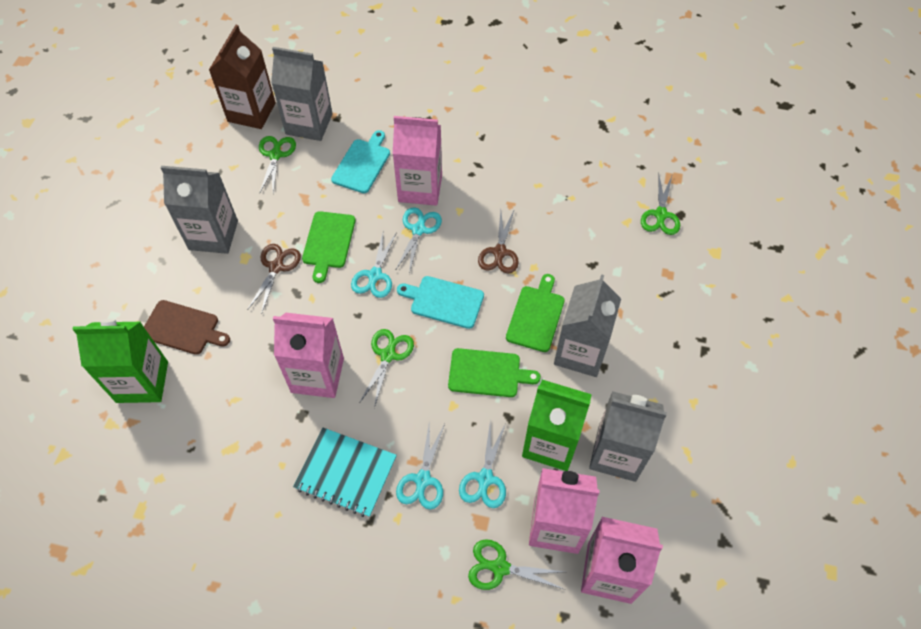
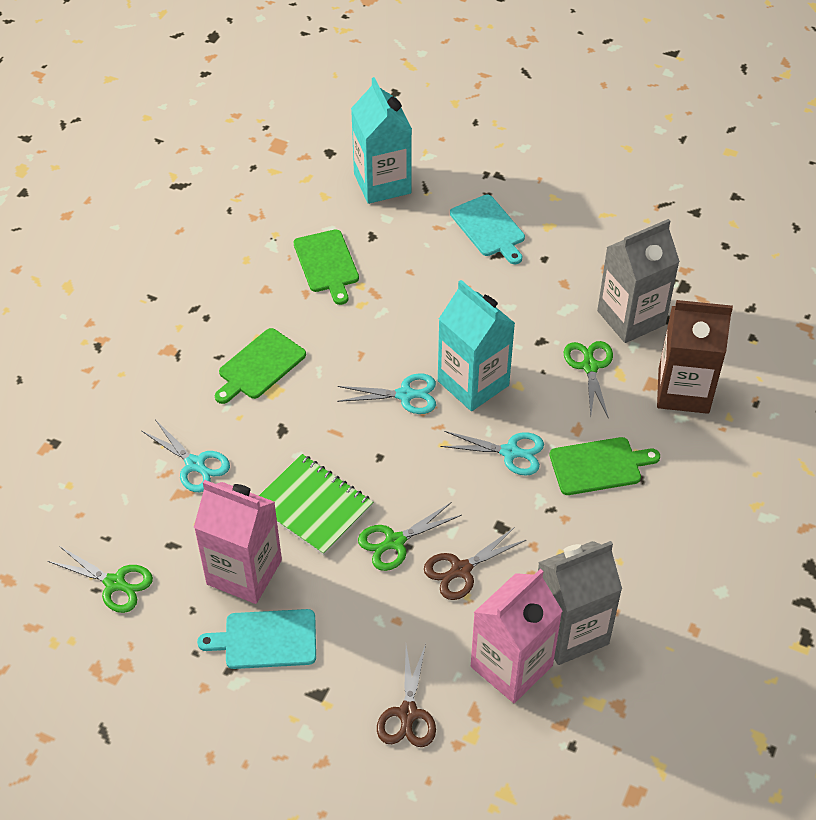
brown cutting board: [144,300,230,355] = 1 -> none = 0
green carton: [72,319,168,403] [522,380,592,471] = 2 -> none = 0
green notebook: none = 0 -> [259,454,373,556] = 1
green scissors: [259,136,296,194] [360,329,414,408] [468,539,565,590] [641,176,680,235] = 4 -> [48,546,153,613] [358,503,462,571] [564,341,613,419] = 3
grey carton: [161,166,238,254] [271,47,333,141] [554,274,621,377] [589,391,667,482] = 4 -> [538,541,622,665] [597,219,680,343] = 2
pink carton: [273,313,344,398] [393,116,442,206] [529,468,600,554] [581,517,663,604] = 4 -> [194,480,282,604] [471,569,562,703] = 2
turquoise carton: none = 0 -> [351,77,412,204] [438,280,515,411] = 2
turquoise notebook: [293,427,397,517] = 1 -> none = 0
turquoise scissors: [351,232,397,298] [396,207,442,274] [396,424,445,510] [459,422,506,508] = 4 -> [142,420,230,492] [337,373,436,414] [440,431,544,476] = 3

